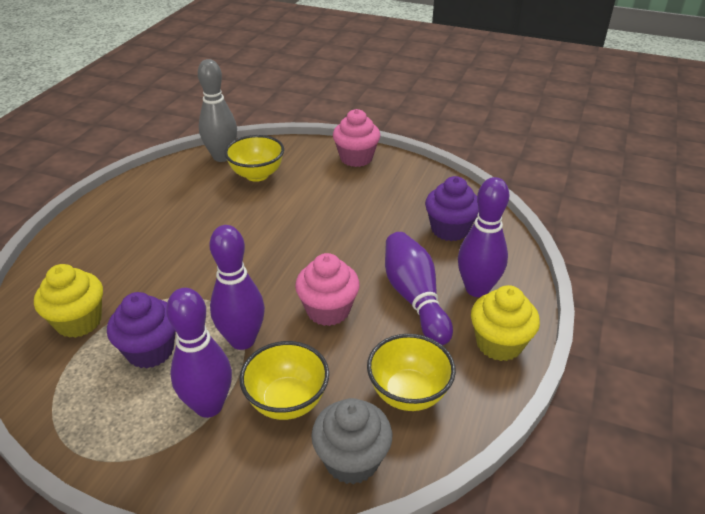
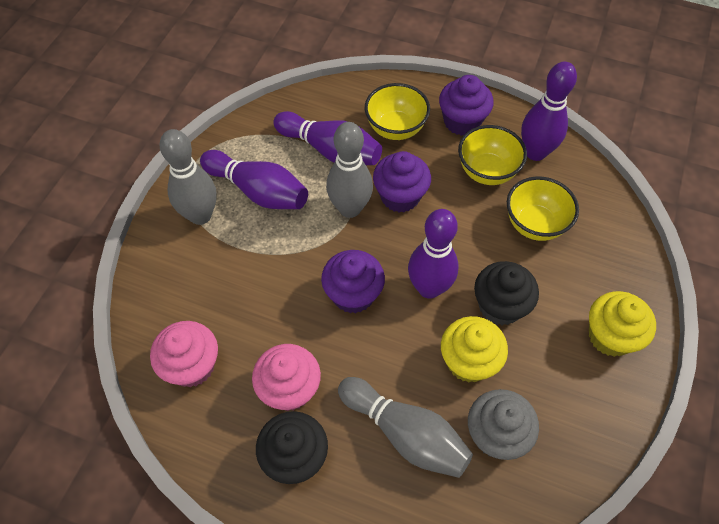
black cupcake: none = 0 -> [256,411,328,484] [474,261,539,325] = 2
grey bowling pin: [198,59,237,162] = 1 -> [160,129,217,225] [326,122,373,218] [338,377,473,478] = 3
purple cupcake: [107,292,176,369] [425,176,479,241] = 2 -> [321,250,385,314] [373,151,431,212] [439,75,494,136] = 3

